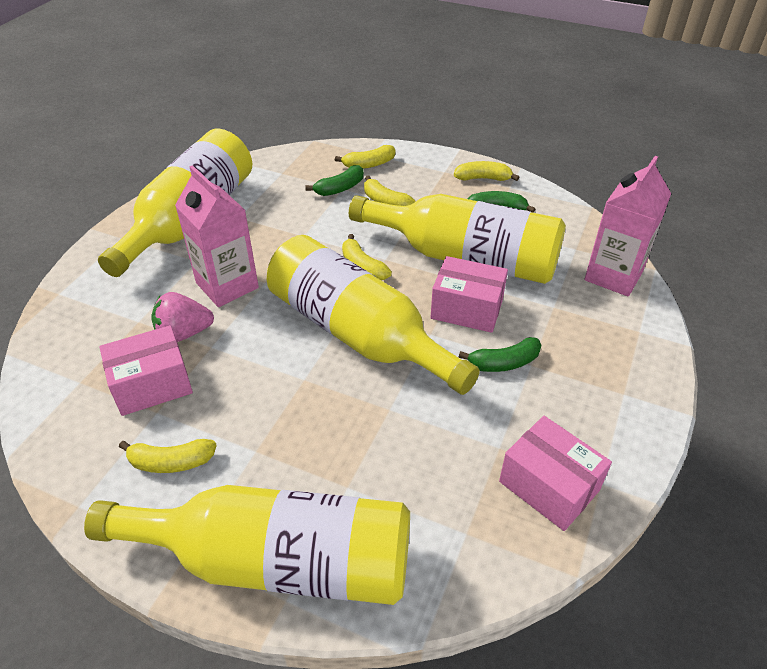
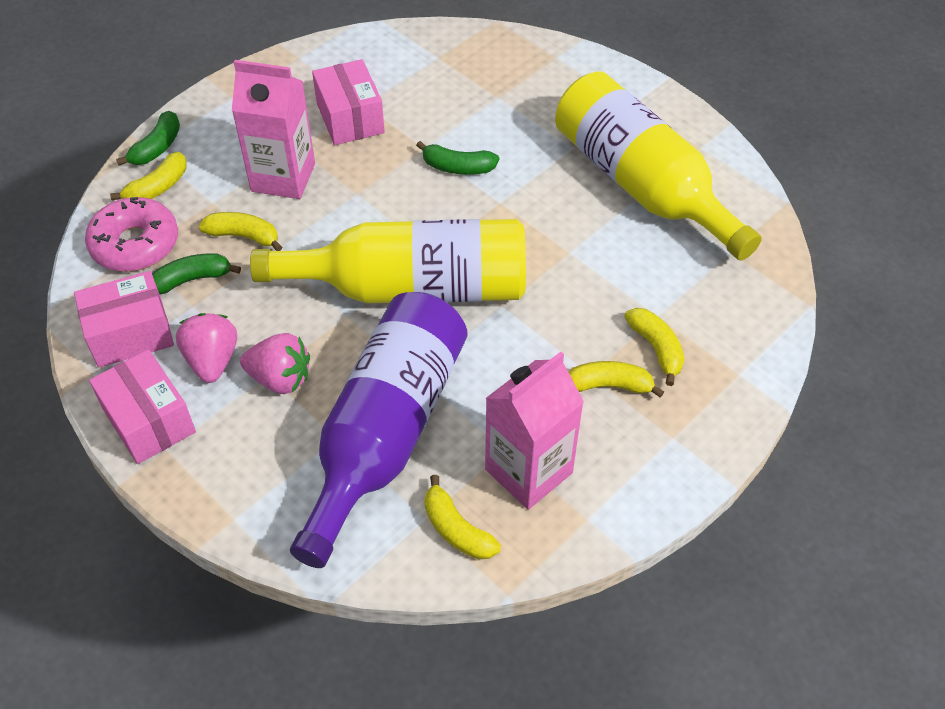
pink donut: none = 0 -> [85,197,178,272] = 1
pink strawberry: [151,292,214,342] = 1 -> [176,313,237,383] [240,333,310,394] = 2
purple bottle: none = 0 -> [290,292,467,568] = 1
yellow bottle: [84,485,410,605] [98,129,252,277] [267,235,480,395] [349,194,566,284] = 4 -> [250,219,526,303] [555,72,762,261] = 2

